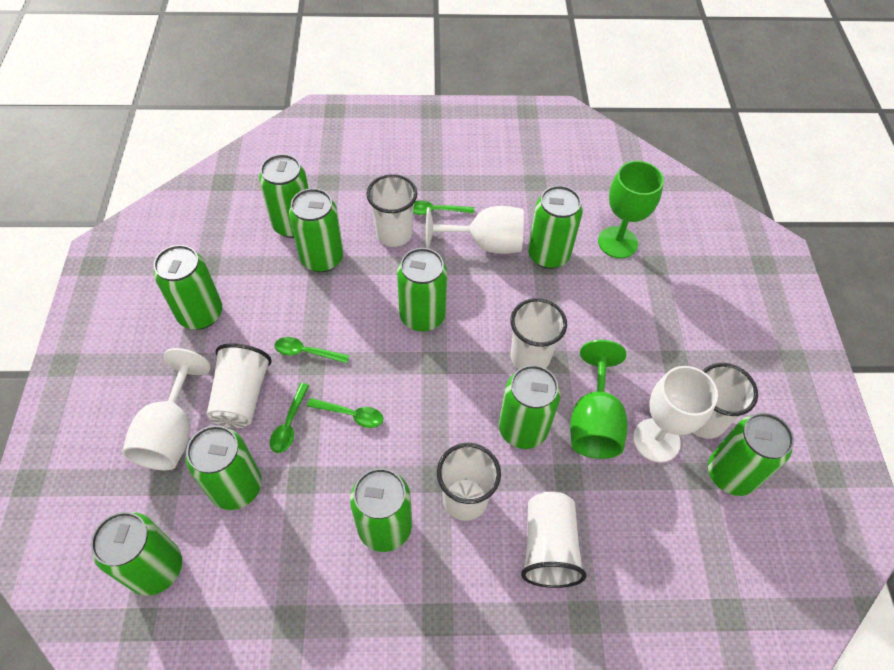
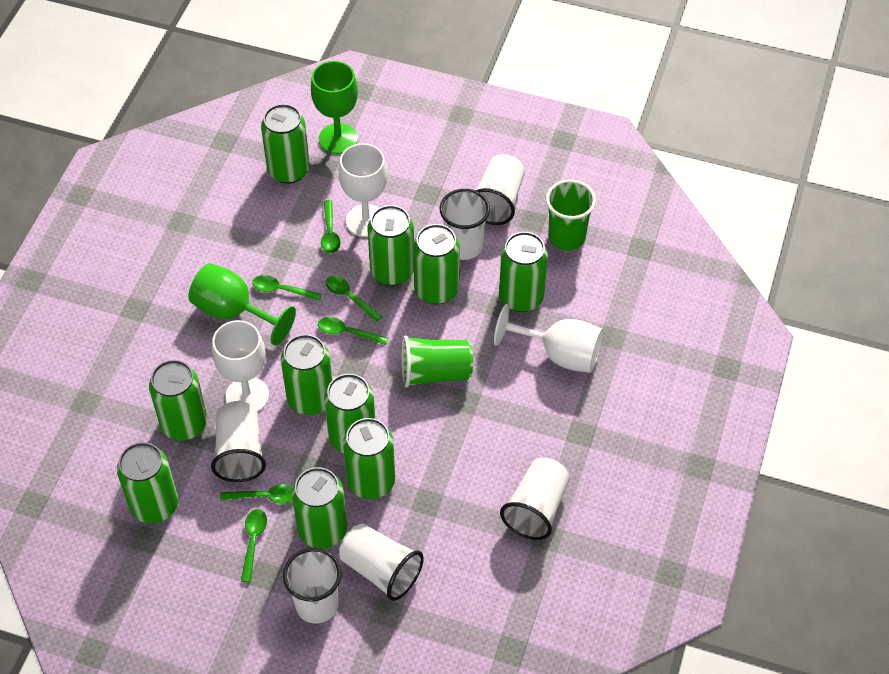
green cup: none = 0 -> [402,335,473,388] [546,180,596,251] = 2
green spoon: [270,383,309,453] [275,337,349,364] [307,398,383,428] [413,200,474,215] = 4 -> [220,484,293,504] [241,509,267,582] [252,275,322,301] [318,317,388,345] [321,200,340,253] [325,276,382,322] = 6

